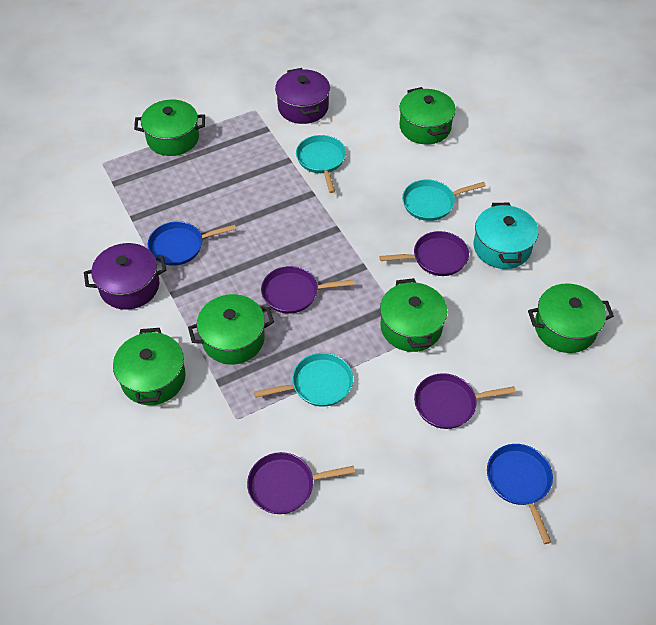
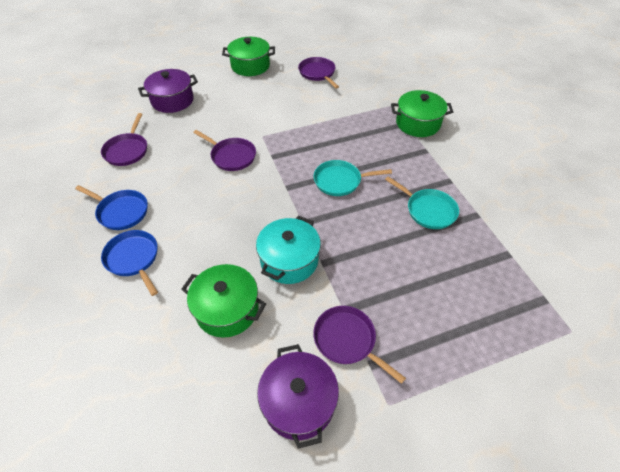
green pot: [113,328,186,405] [134,100,205,156] [188,294,274,365] [380,278,447,352] [399,87,456,144] [528,283,614,353] = 6 -> [182,264,266,338] [222,37,275,76] [391,90,453,137] = 3
turquoise pan: [254,353,353,407] [296,135,346,193] [402,180,486,221] = 3 -> [314,160,392,196] [385,176,459,229] = 2

